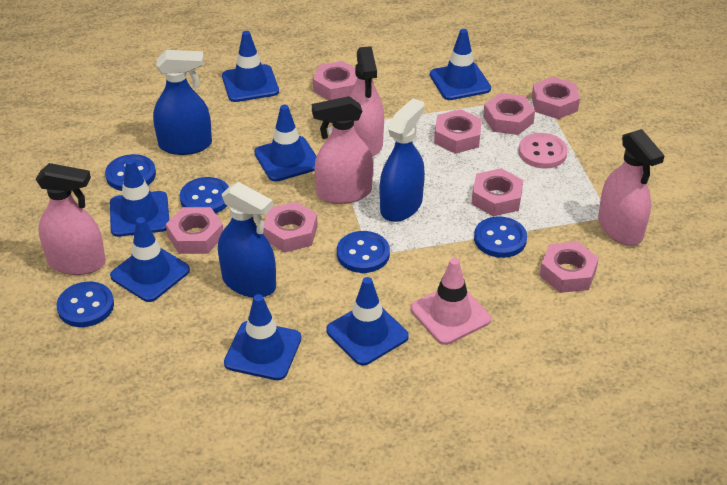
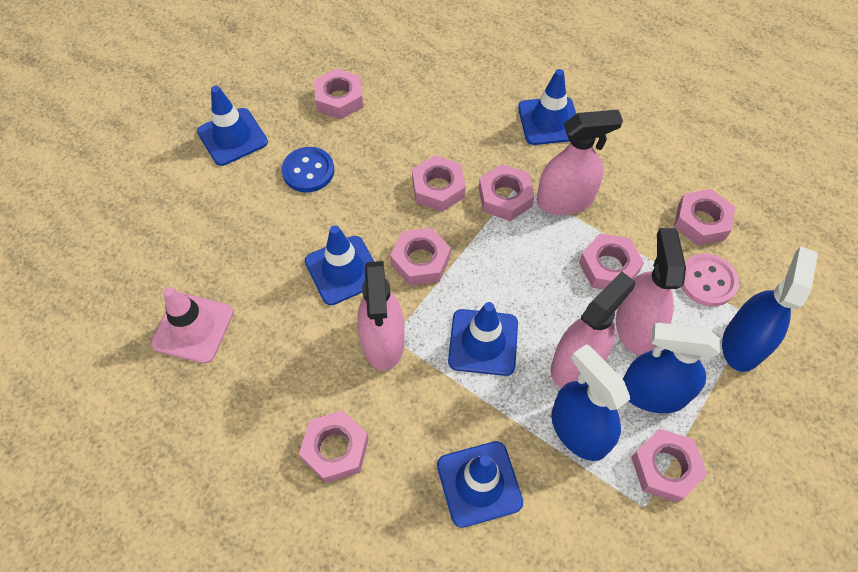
blue button: [57,282,114,327] [105,154,156,191] [180,177,229,214] [337,231,390,273] [474,216,527,258] = 5 -> [282,147,334,192] = 1
blue traffic cone: [110,159,169,237] [110,217,190,302] [222,31,279,102] [224,294,301,380] [254,105,317,182] [326,277,409,365] [430,29,491,100] = 7 -> [197,86,268,166] [305,225,374,305] [437,441,523,528] [448,302,518,376] [518,69,576,145] = 5

